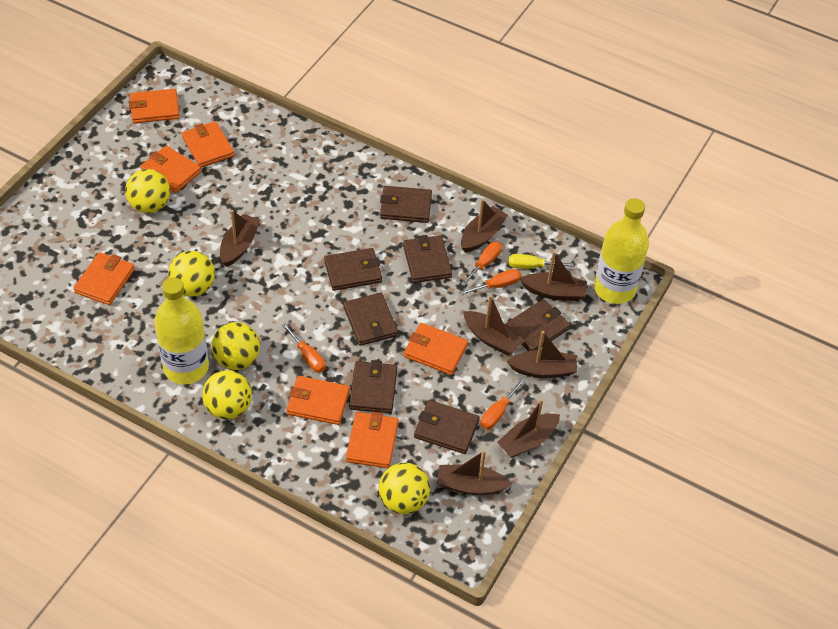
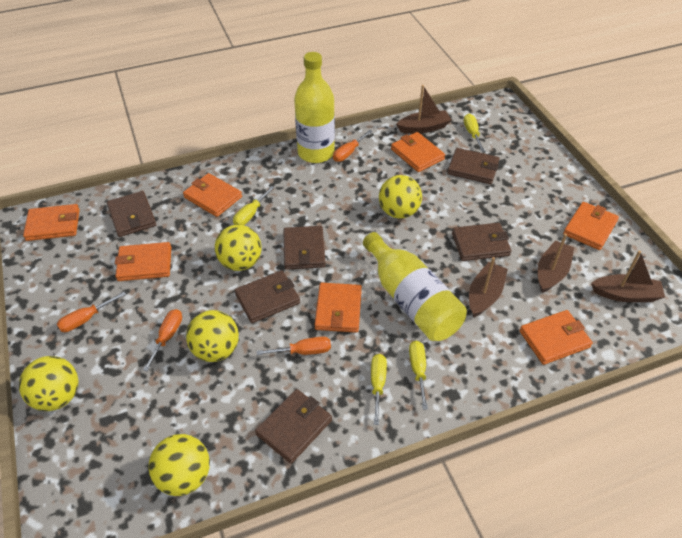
brown boat: [220,210,260,267] [437,450,512,495] [461,199,508,253] [463,295,524,356] [497,399,560,458] [507,331,577,378] [520,251,587,301] = 7 -> [396,85,451,134] [469,257,508,317] [538,234,574,293] [591,250,665,302] = 4
brown wallet: [324,248,382,291] [343,293,398,346] [349,360,397,413] [380,186,432,223] [403,235,452,283] [414,400,480,454] [505,299,570,351] = 7 -> [107,191,156,237] [235,270,300,323] [255,389,332,464] [283,226,326,270] [447,148,500,184] [452,223,512,261] = 6
yellow screwdriver: [508,254,574,269] = 1 -> [233,186,275,225] [371,354,387,425] [409,341,428,410] [464,114,485,152] = 4

